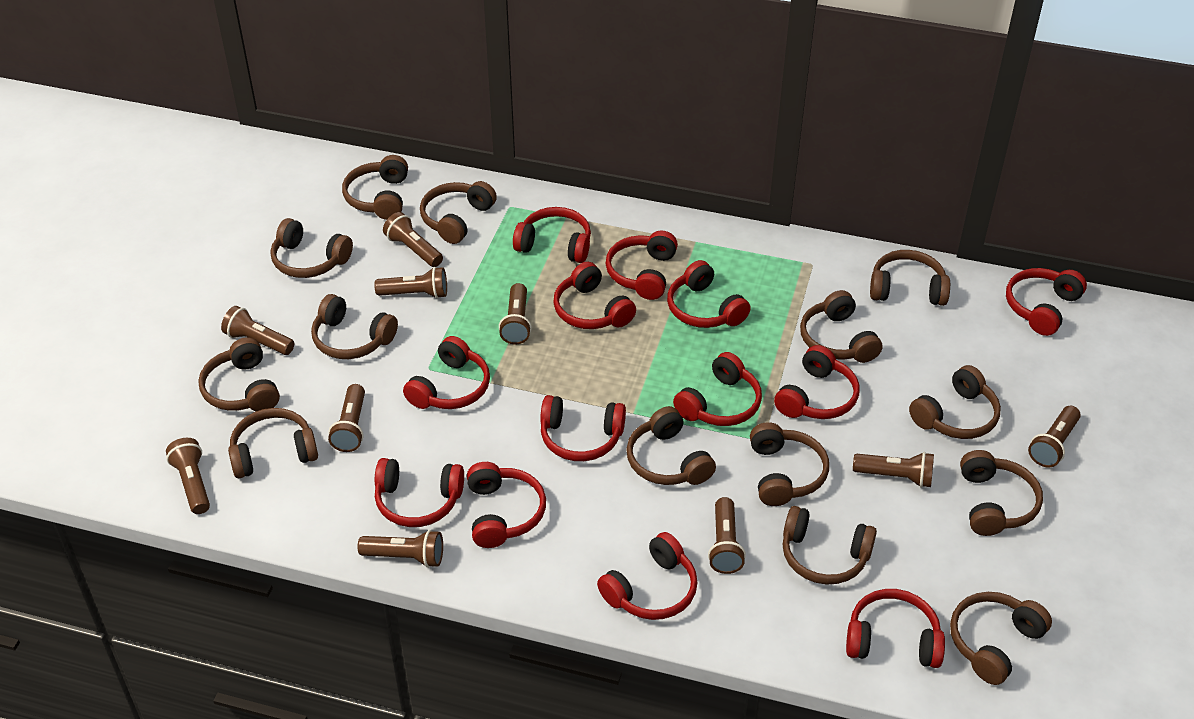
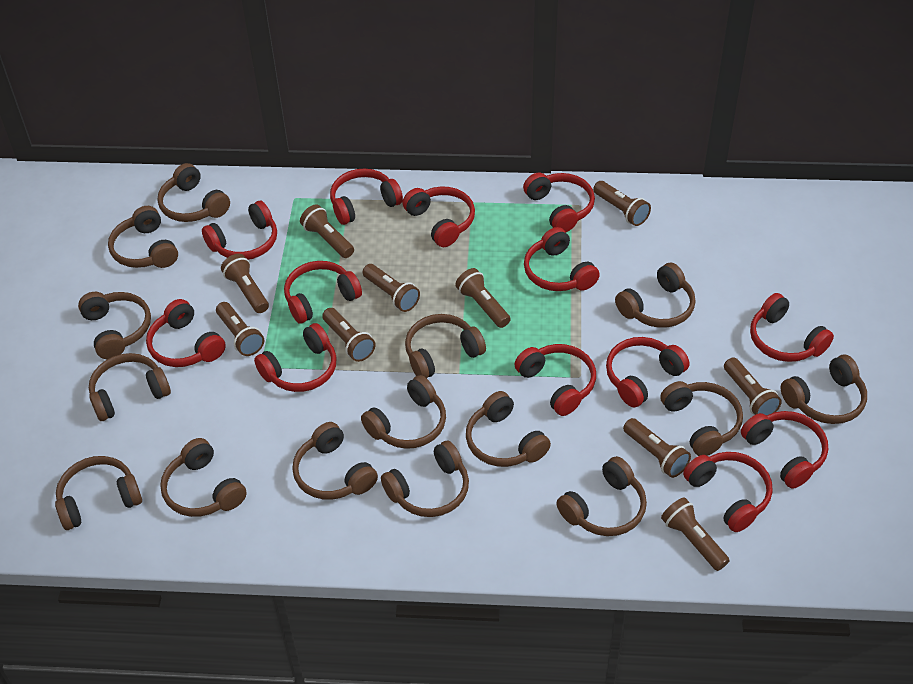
brown headphones: [198,337,280,411] [228,408,318,478] [271,218,353,278] [311,294,398,359] [342,155,408,220] [420,181,497,244] [626,406,716,485] [750,422,829,506] [783,506,877,585] [800,290,882,363] [870,250,950,306] [909,365,1001,439] [950,592,1052,685] [960,450,1043,536] = 14 -> [55,456,142,530] [78,292,151,359] [89,353,171,421] [108,206,178,268] [158,163,230,222] [160,438,247,517] [292,422,378,500] [361,375,446,449] [381,440,469,517] [405,314,486,378] [466,391,551,467] [556,456,647,536] [615,263,696,328] [660,381,743,456] [780,355,867,424] = 15

